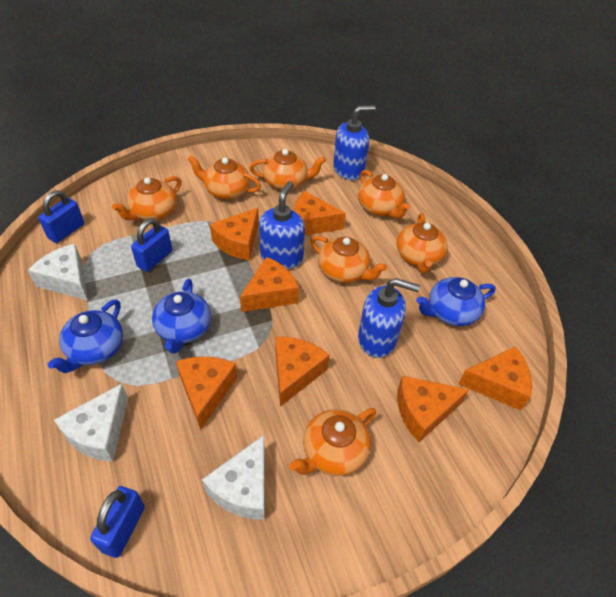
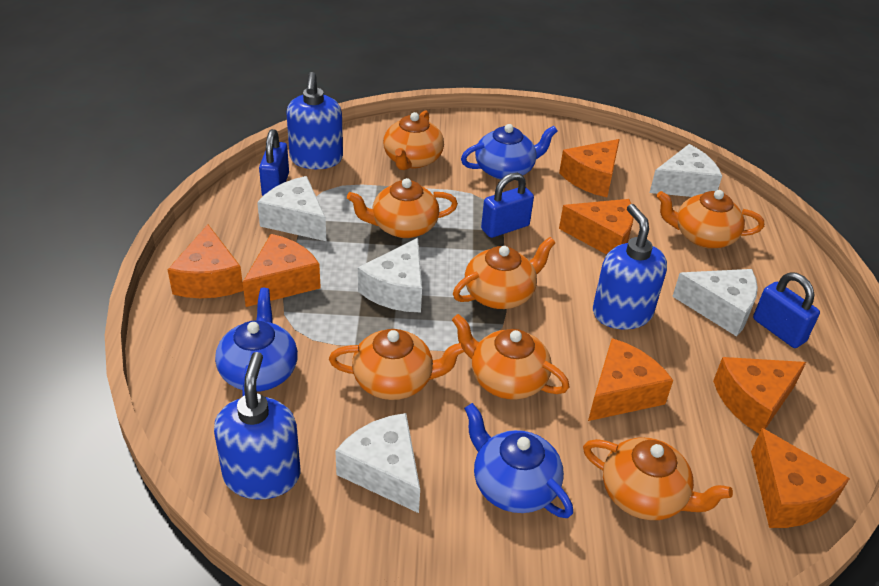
white cheese: [28,244,88,301] [54,384,128,462] [202,435,265,520] = 3 -> [257,176,327,242] [335,413,420,513] [358,238,422,312] [650,144,722,197] [672,269,758,337] = 5

